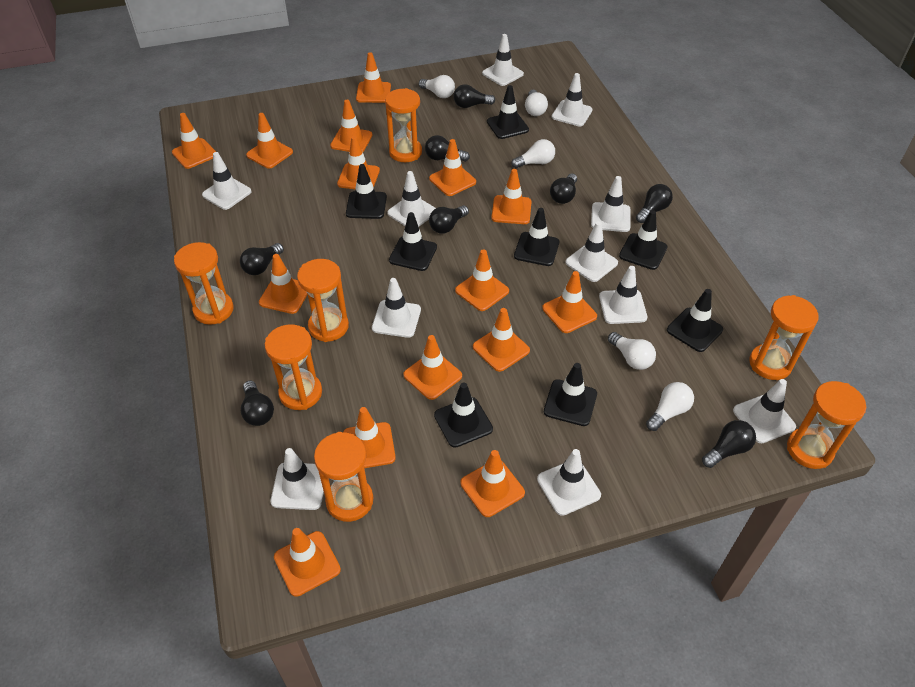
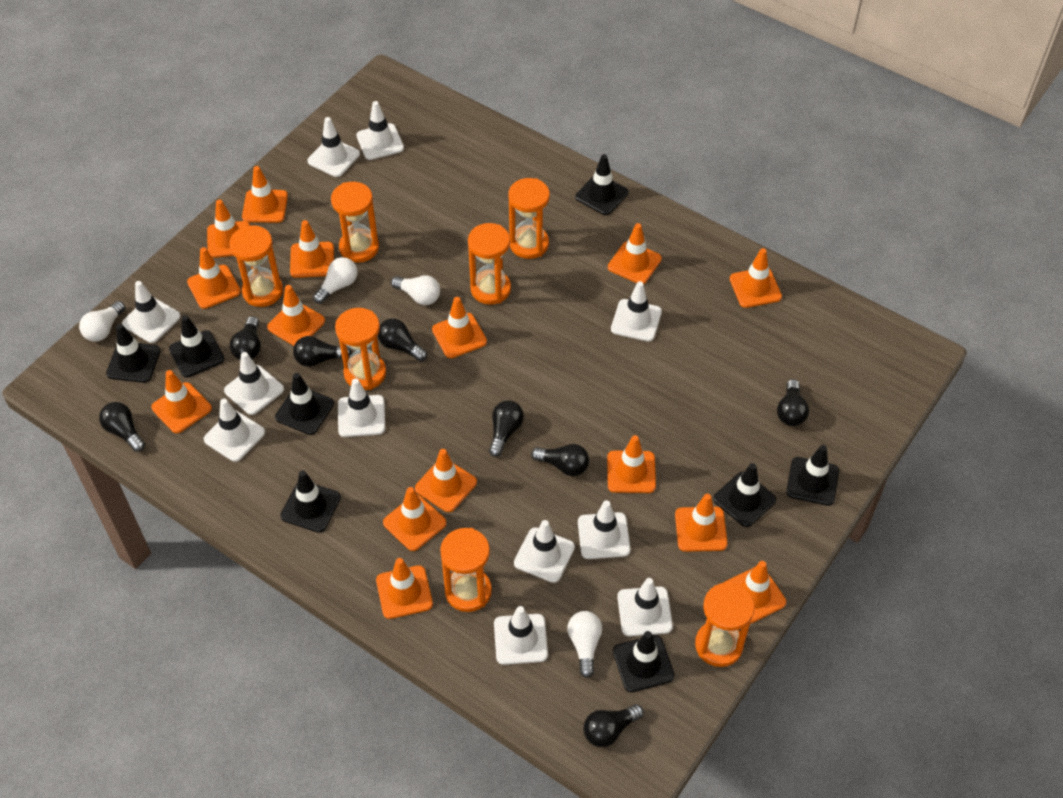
white light bulb: [419,75,455,98] [511,139,555,168] [525,90,548,116] [608,332,656,370] [646,382,694,431] = 5 -> [79,301,125,342] [313,257,358,304] [391,275,440,305] [567,611,602,678] = 4

